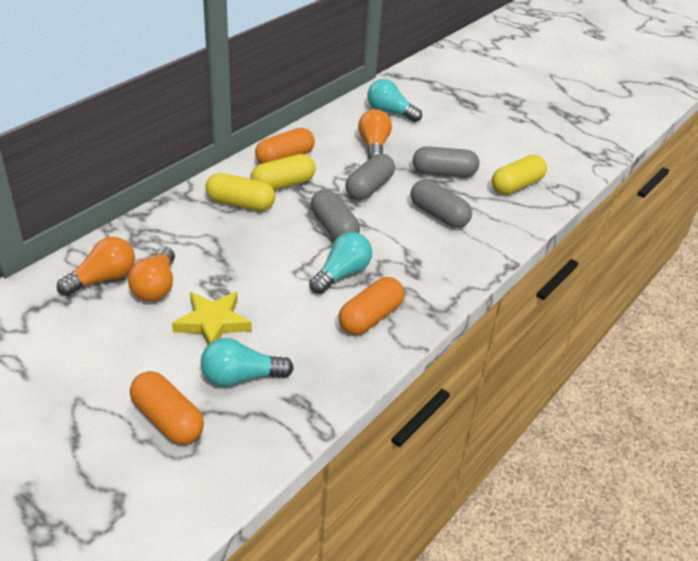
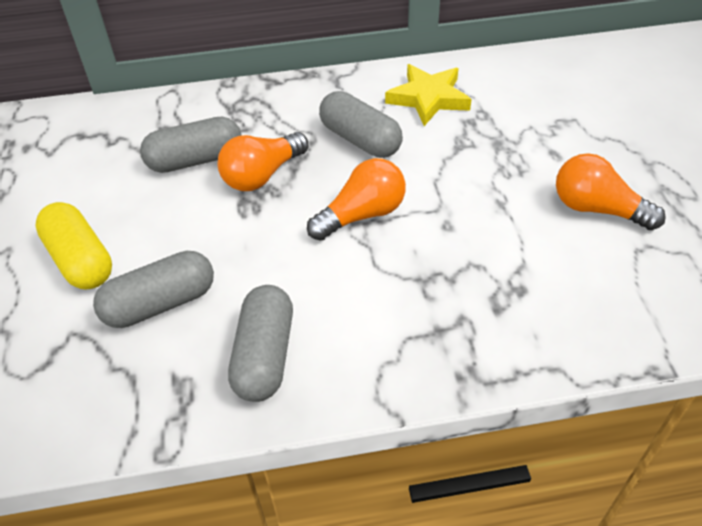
orange capsule: [130,371,204,445] [255,128,315,164] [339,277,404,335] = 3 -> none = 0
turquoise light bulb: [201,338,294,387] [309,232,372,294] [367,79,422,122] = 3 -> none = 0
yellow capsule: [205,173,275,211] [250,154,315,191] [492,155,547,195] = 3 -> [35,202,112,290] = 1

